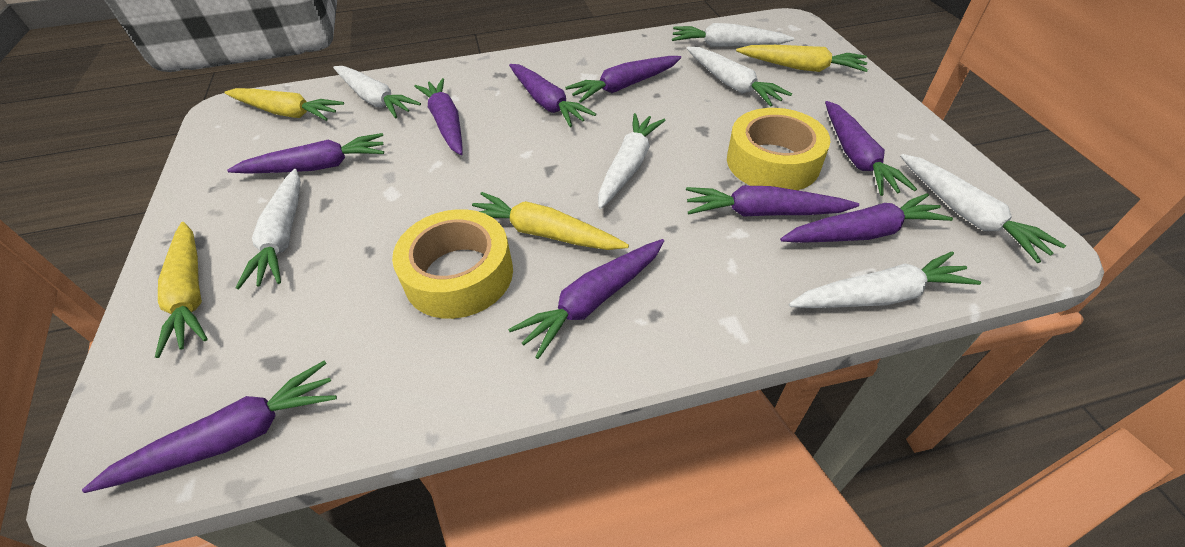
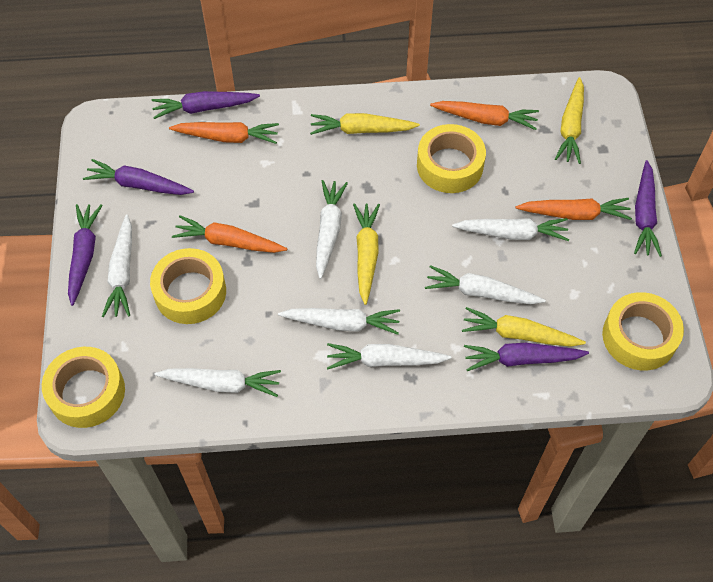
orange carrot: none = 0 -> [169,122,279,144] [172,215,287,253] [430,101,539,130] [515,198,632,220] = 4
purple carrot: [82,361,337,493] [227,133,384,174] [414,78,463,155] [508,239,664,359] [509,64,596,127] [565,56,681,103] [686,186,859,217] [780,193,953,243] [825,101,917,196] = 9 -> [68,204,103,306] [83,159,194,195] [152,91,260,119] [464,343,589,371] [634,160,662,257] = 5
yellow tape: [392,209,513,319] [727,108,830,190] = 2 -> [42,347,125,428] [150,248,226,324] [417,124,486,193] [602,292,684,371] = 4

